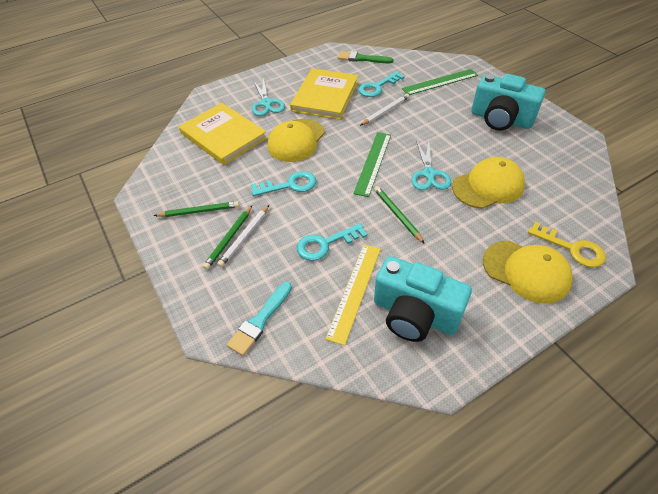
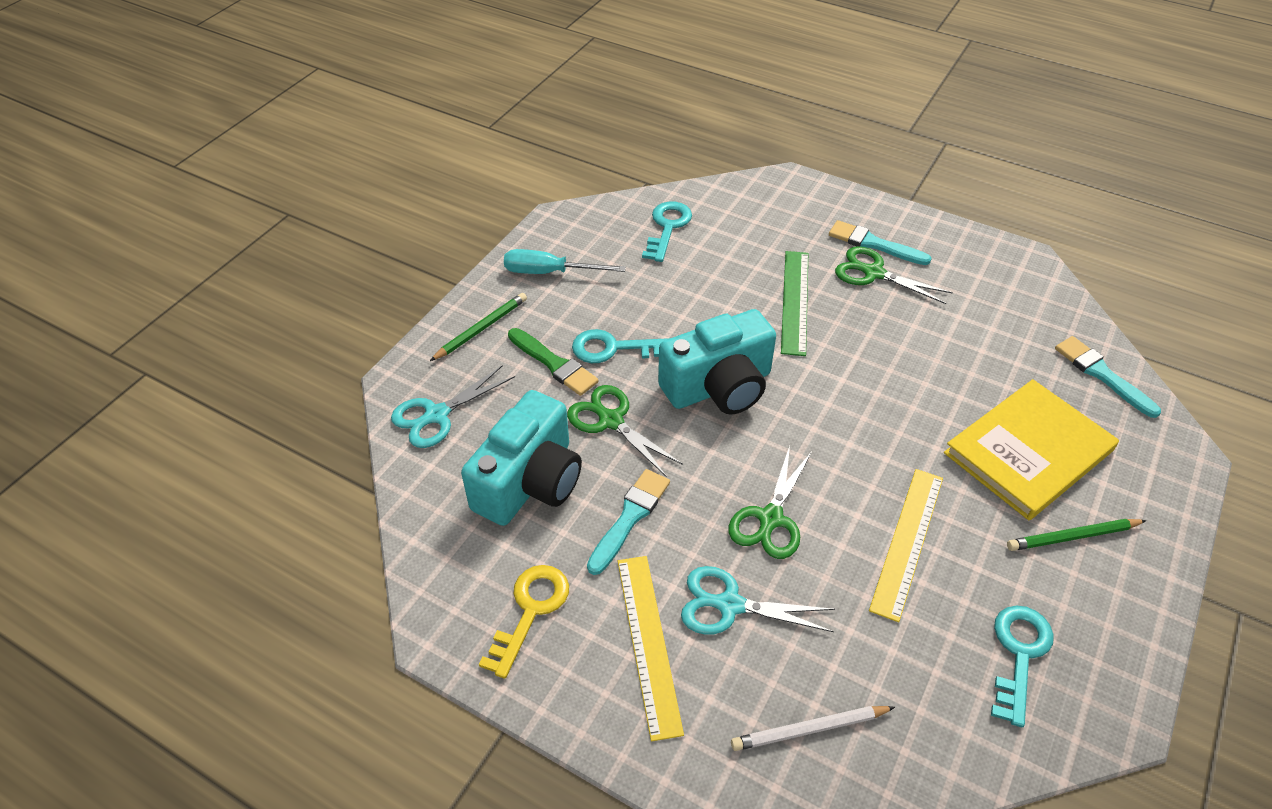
green pencil: [153,201,239,217] [203,206,252,270] [374,186,425,244] = 3 -> [430,293,527,361] [1007,519,1147,551] = 2
green ruler: [353,132,391,197] [402,69,478,95] = 2 -> [781,251,808,356] = 1
green scissors: none = 0 -> [567,385,683,476] [728,446,812,559] [835,246,953,304] = 3
turquoise brush: [227,282,292,356] = 1 -> [587,469,670,575] [829,220,932,265] [1055,336,1161,418] = 3
turquoise screwdriver: none = 0 -> [504,249,626,274] = 1
white pencil: [217,205,269,267] [360,94,410,126] = 2 -> [731,706,895,751] = 1
yellow book: [179,103,267,165] [290,68,358,120] = 2 -> [944,379,1119,520] = 1
yellow cap: [268,119,325,162] [452,157,525,209] [483,241,573,304] = 3 -> none = 0
yellow ruler: [326,244,381,346] = 1 -> [618,556,684,741] [869,469,943,622] = 2

